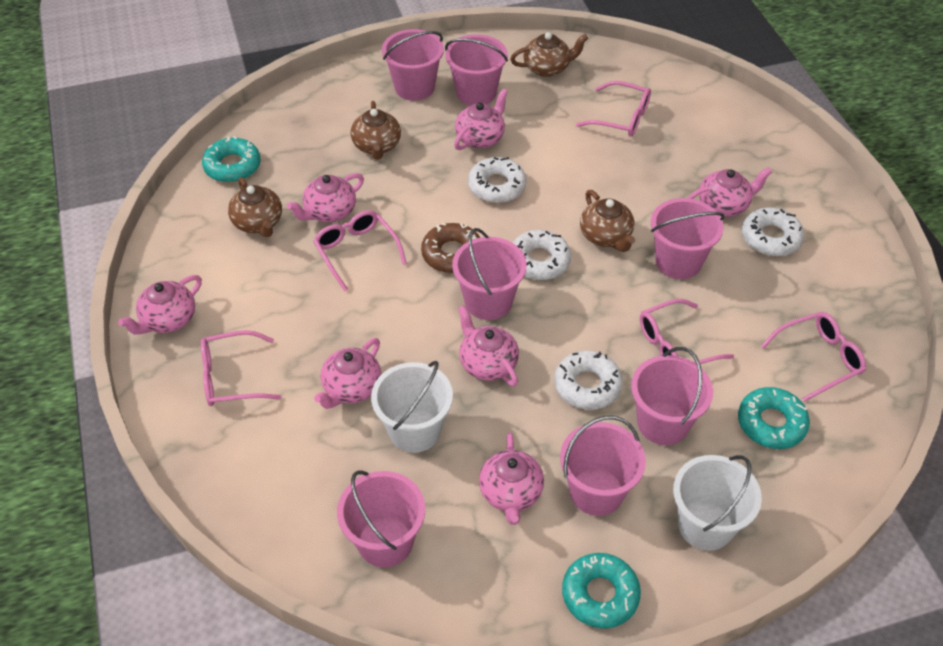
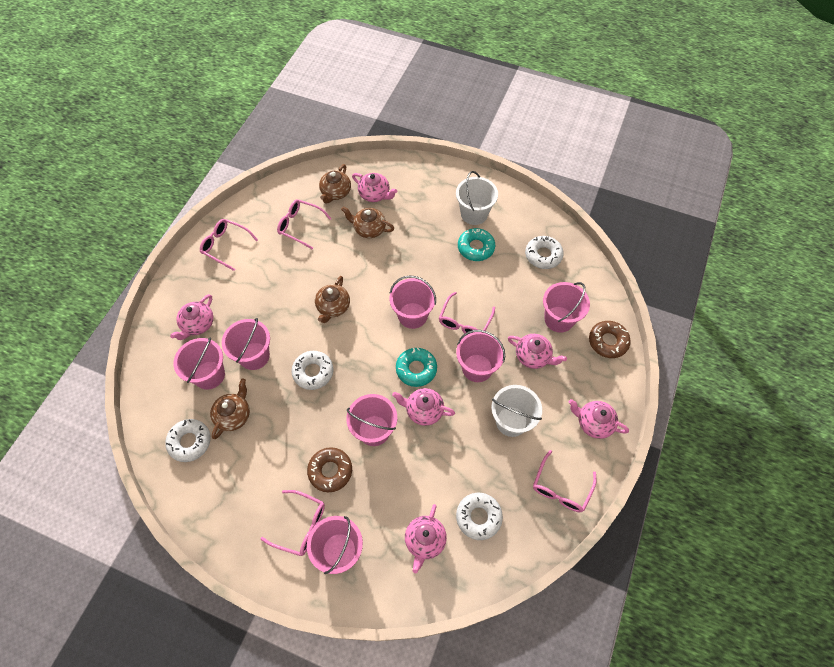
brown donut: [421,223,480,273] = 1 -> [307,447,352,492] [589,321,631,358] = 2
pink teapot: [118,275,202,334] [287,173,364,222] [314,338,381,409] [454,88,508,150] [458,305,519,387] [479,433,544,525] [688,167,772,217] = 7 -> [170,294,213,340] [352,173,397,202] [392,388,455,426] [405,504,447,574] [508,334,567,369] [569,399,629,439] = 6
turquoise donut: [202,136,261,182] [562,553,641,629] [738,387,810,449] = 3 -> [396,348,437,387] [458,228,495,261] = 2

